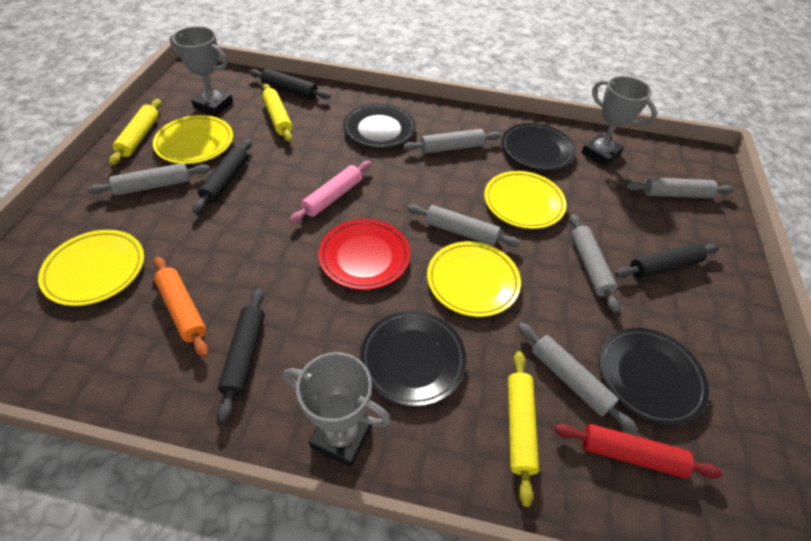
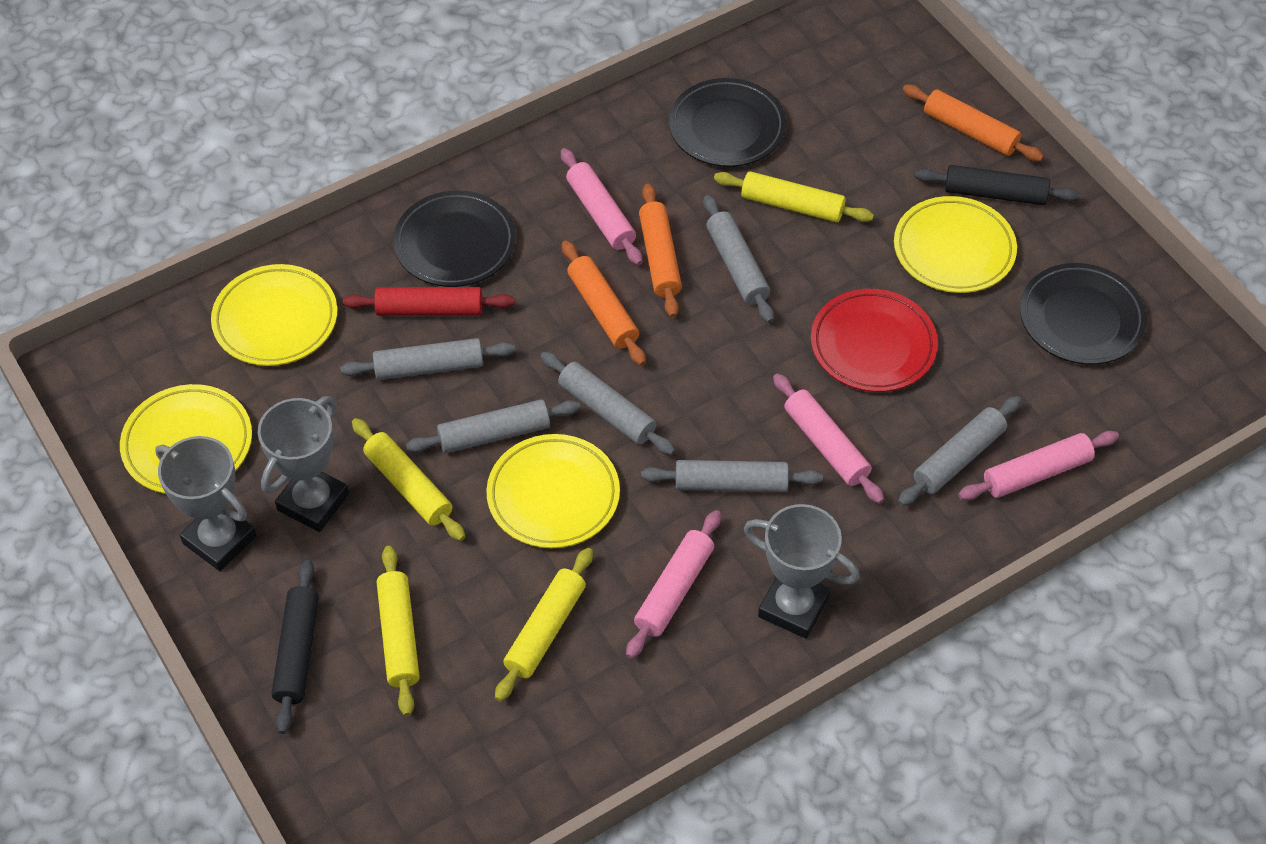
black plate: [343,103,416,149] [360,311,466,407] [501,123,576,171] [599,328,709,426] = 4 -> [393,191,516,287] [669,78,786,167] [1020,263,1147,365] = 3
black rolling pin: [192,139,252,213] [218,289,265,422] [249,69,331,99] [615,243,720,279] = 4 -> [271,560,319,734] [915,165,1080,205] = 2
orange rolling pin: [154,256,208,357] = 1 -> [562,240,646,366] [639,184,682,318] [903,85,1044,161] = 3
pink rolling pin: [289,161,371,224] = 1 -> [561,148,643,265] [626,510,721,659] [773,373,884,504] [958,431,1119,500] = 4
yellow rolling pin: [109,99,161,165] [262,84,293,142] [508,351,539,507] = 3 -> [352,418,465,541] [377,546,420,716] [495,548,593,702] [714,171,874,222] = 4

